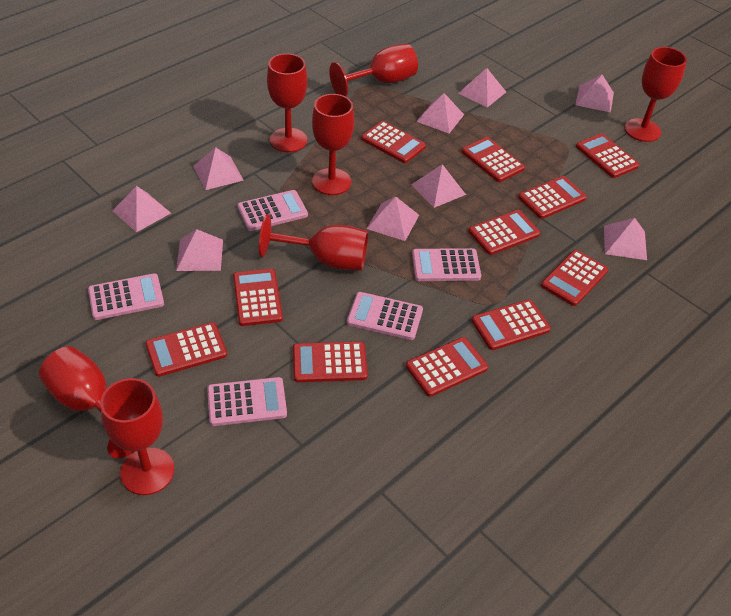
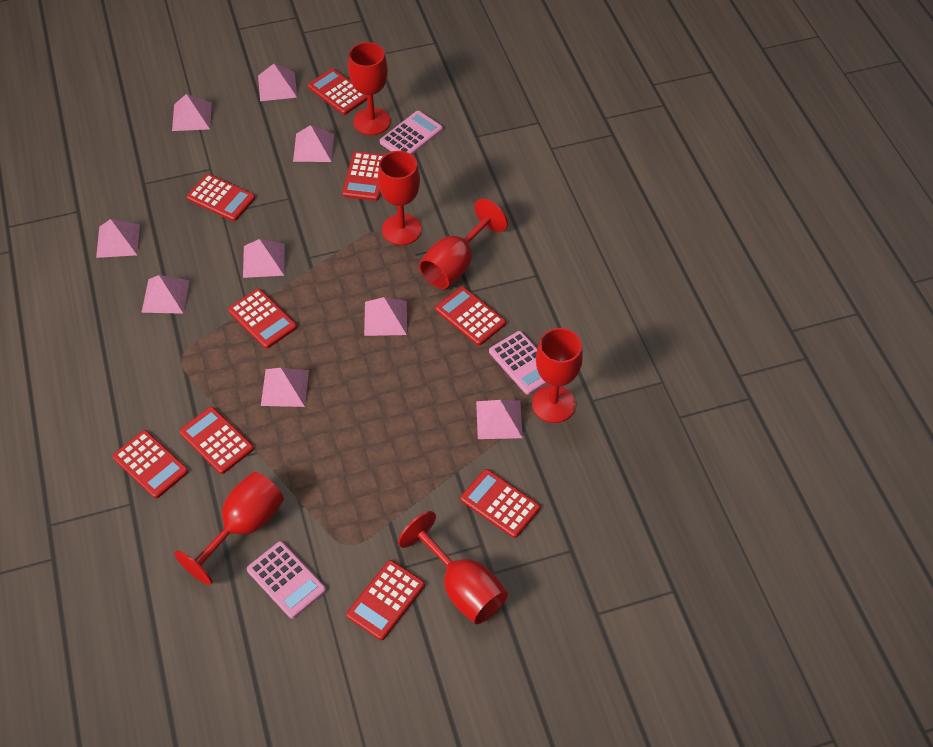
pink calculator: [88,273,164,320] [207,377,287,426] [237,190,308,231] [347,292,423,340] [412,248,481,281] = 5 -> [247,541,326,619] [380,111,443,155] [489,331,547,395] = 3
red calculator: [145,322,227,377] [233,269,283,326] [293,341,368,382] [361,121,426,163] [406,337,488,397] [462,137,525,182] [469,210,540,255] [472,299,551,350] [518,176,587,219] [541,250,608,306] [576,134,639,178] = 11 -> [112,430,188,498] [180,407,254,474] [186,174,255,221] [228,289,297,349] [308,68,367,115] [342,151,384,201] [346,560,425,640] [435,286,506,346] [461,469,540,538] = 9
red goblet: [39,346,135,458] [100,378,175,495] [259,214,368,270] [267,53,307,152] [312,94,354,195] [329,44,418,97] [625,47,687,142] = 7 -> [174,472,284,585] [348,42,391,135] [378,151,422,245] [398,511,508,624] [419,199,508,289] [532,328,583,423] = 6

